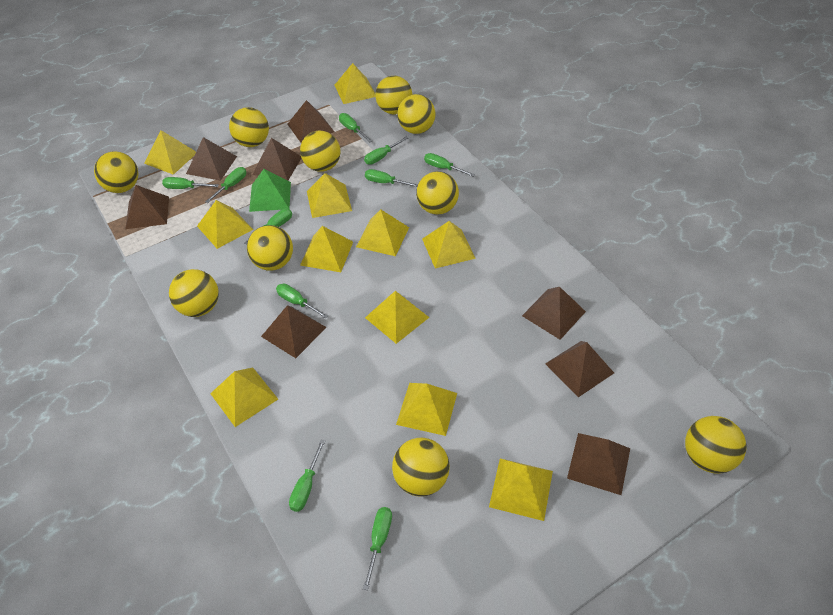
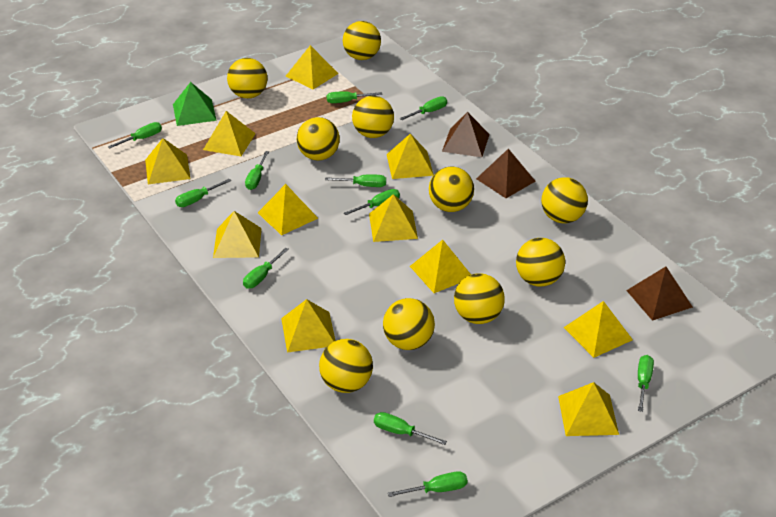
brown pyramid: [125,185,169,229] [186,137,237,181] [252,138,301,181] [261,305,326,358] [287,100,334,143] [522,287,586,340] [545,341,614,397] [567,433,630,495] = 8 -> [442,112,490,157] [476,149,535,198] [626,267,693,321] = 3
green screwdriver: [162,177,219,189] [205,167,246,203] [244,209,292,245] [276,284,328,319] [289,440,325,512] [339,113,372,142] [363,507,392,590] [364,137,408,165] [365,169,418,187] [424,153,475,176] = 10 -> [108,122,162,148] [175,179,231,207] [243,247,289,289] [245,151,269,190] [325,174,386,187] [327,91,382,103] [344,189,400,215] [374,412,447,445] [388,471,468,497] [400,96,447,120] [638,355,654,412] = 11

